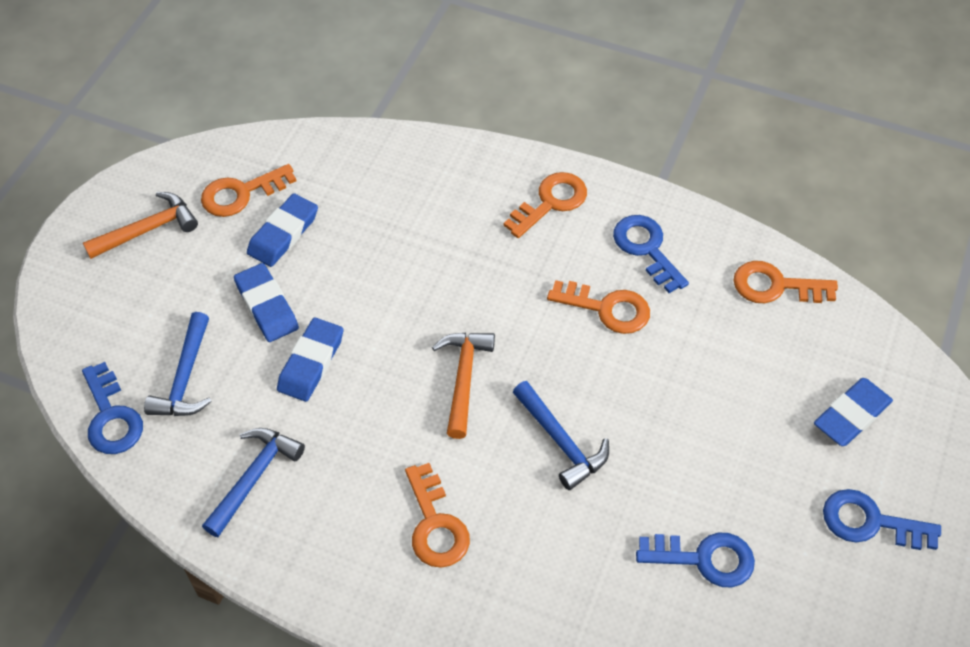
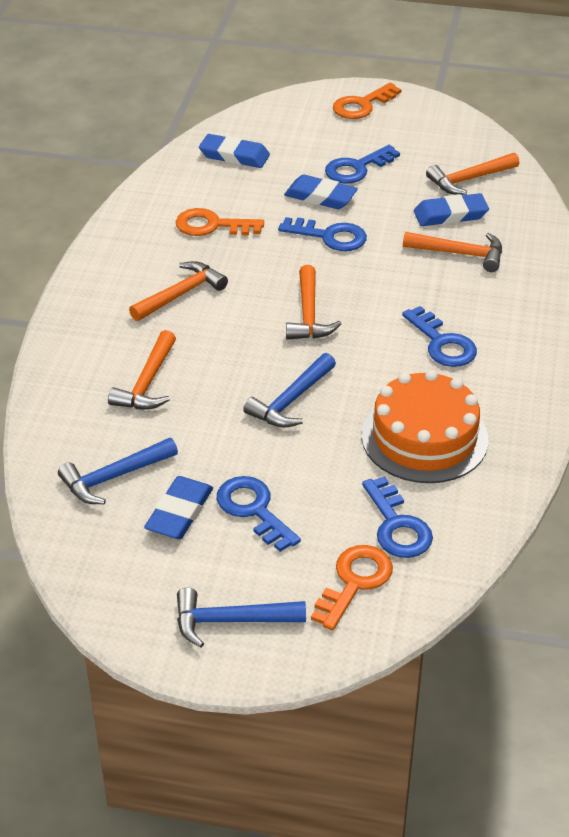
blue key: [82,362,143,454] [613,215,689,293] [636,533,755,587] [823,489,941,550] = 4 -> [217,476,301,552] [278,217,367,251] [325,145,400,183] [362,476,433,558] [402,306,477,367] = 5
orange cake: none = 0 -> [361,370,488,483] = 1
orange hammer: [83,192,198,259] [432,333,495,439] = 2 -> [108,330,176,409] [129,261,228,321] [286,265,341,340] [403,232,502,272] [426,153,520,195] = 5
orange key: [201,164,296,217] [405,463,470,568] [504,172,587,238] [547,280,650,334] [733,261,838,303] = 5 -> [176,208,264,236] [311,545,393,630] [333,83,401,119] = 3

